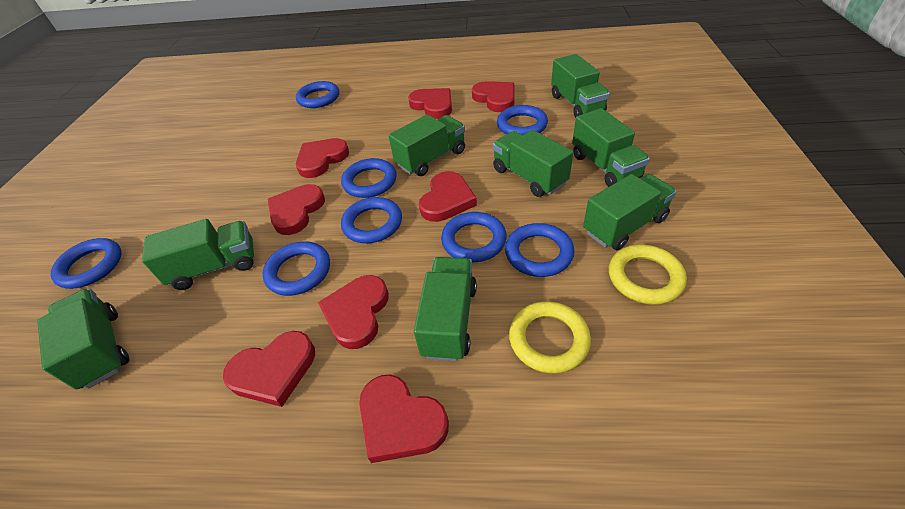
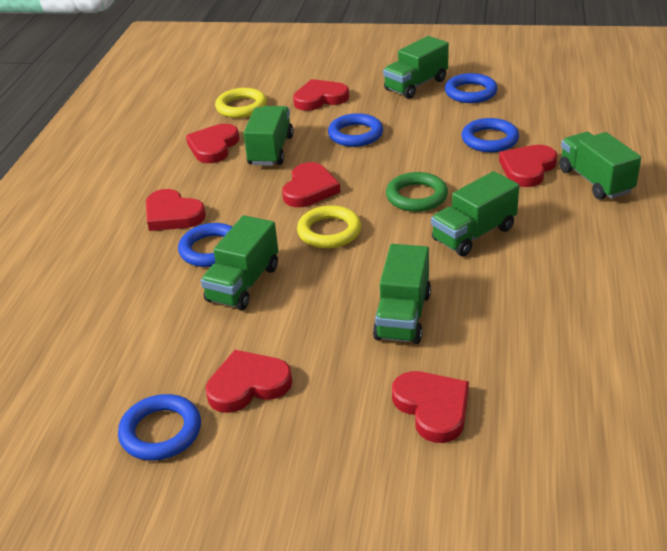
blue ring: [50,238,122,289] [263,242,330,296] [296,81,339,108] [341,158,397,198] [341,197,402,243] [441,212,507,262] [497,105,548,135] [505,223,575,277] = 8 -> [118,394,201,461] [178,223,232,267] [328,113,383,147] [445,73,498,103] [462,118,519,152] = 5
green ring: none = 0 -> [386,172,448,212] = 1
green truck: [37,288,130,390] [142,219,254,290] [389,114,465,176] [414,257,477,361] [493,130,573,197] [551,54,610,118] [572,108,650,187] [583,174,677,250] = 8 -> [201,215,278,310] [244,106,294,166] [373,244,431,344] [383,36,449,99] [431,171,519,256] [559,132,641,200] = 6
red heart: [223,331,315,407] [268,184,325,235] [296,138,349,178] [318,275,389,349] [359,375,449,463] [408,88,452,119] [419,171,477,222] [472,81,515,112] = 8 -> [146,189,206,231] [186,124,240,163] [206,350,292,413] [282,162,341,207] [293,79,349,111] [392,371,469,443] [499,145,557,187] = 7

